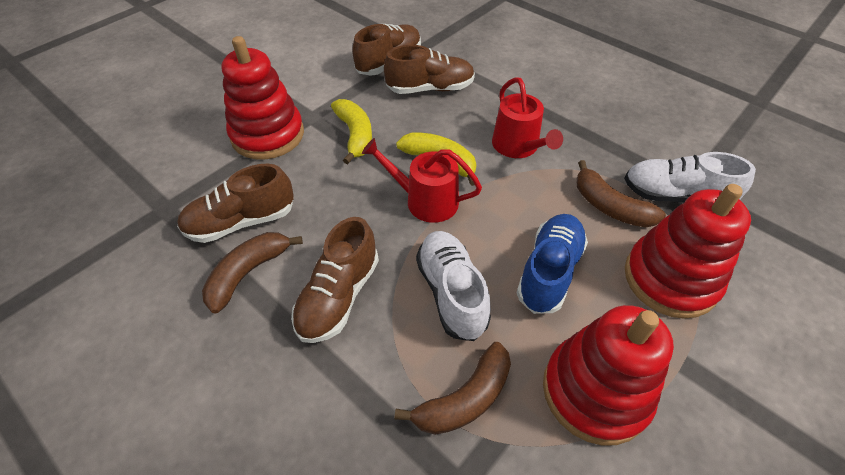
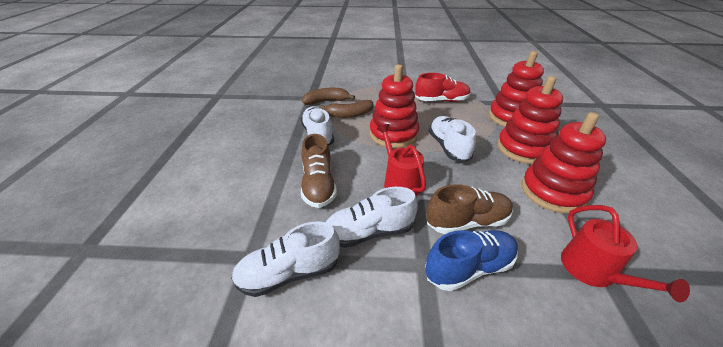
brown banana: [202,232,303,314] [395,342,511,435] [576,160,666,228] = 3 -> [302,88,355,105] [319,100,374,118] = 2
brown shoe: [177,164,294,243] [291,217,379,343] [352,24,421,76] [384,45,475,94] = 4 -> [301,134,337,208] [426,184,513,234] = 2
red shoe: none = 0 -> [415,73,471,102] = 1
red stacking toy: [222,36,304,160] [543,305,674,445] [625,184,751,319] = 3 -> [370,64,419,148] [489,51,544,127] [497,76,563,164] [521,112,606,214] = 4
white shoe: [416,231,491,341] [624,152,756,203] = 2 -> [231,222,340,297] [301,106,334,146] [326,187,418,248] [429,116,476,162] = 4
yellow banana: [331,99,372,164] [396,132,476,186] = 2 -> none = 0

